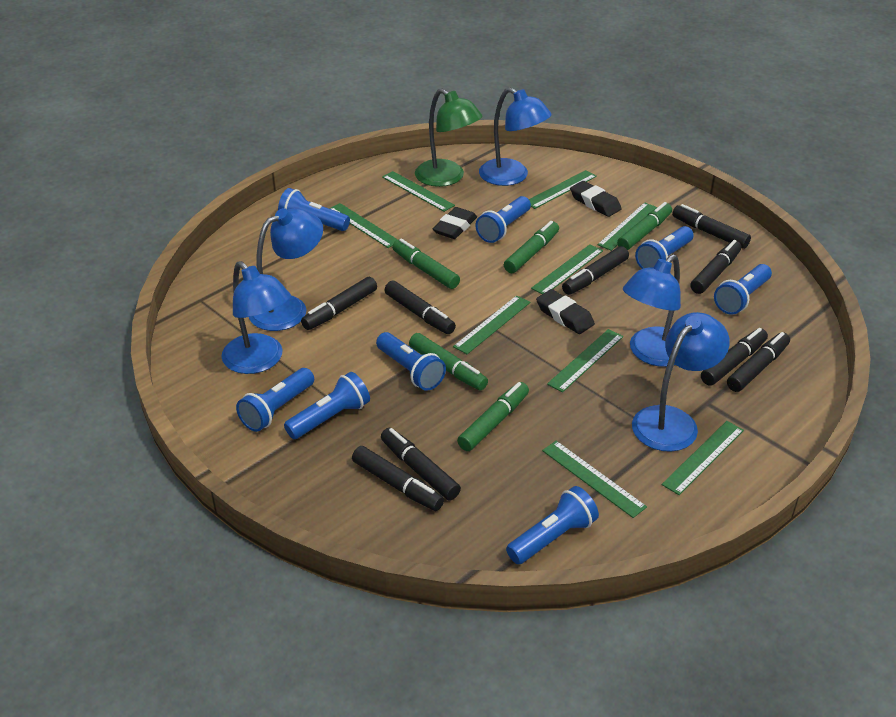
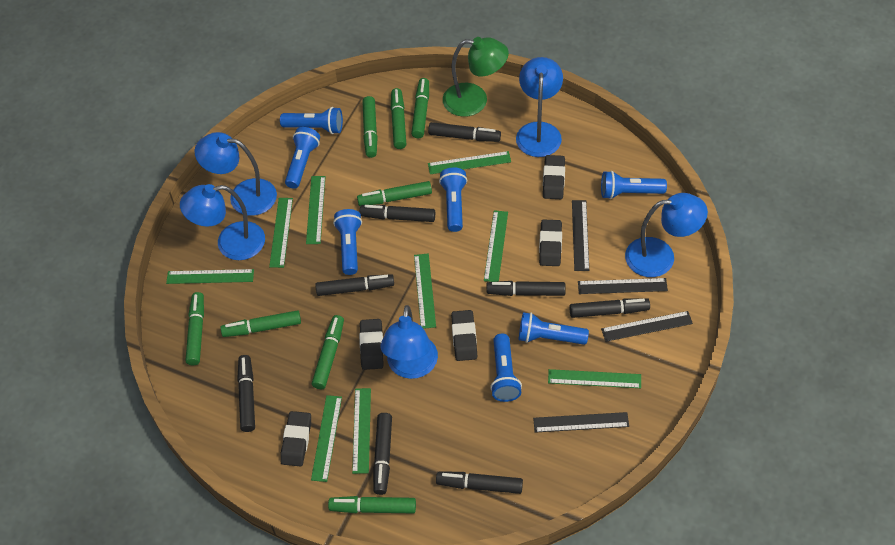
black eraser: [433,207,477,239] [536,289,595,334] [570,181,622,217] = 3 -> [280,411,311,467] [359,319,384,370] [451,310,477,361] [539,219,562,266] [543,155,565,199] = 5
black marker: [301,277,377,330] [352,446,444,511] [381,428,461,500] [385,281,456,334] [562,246,629,295] [672,204,751,249] [690,240,741,294] [701,328,768,386] [727,332,790,392] = 9 -> [237,355,255,432] [316,274,394,296] [360,205,435,222] [373,413,392,495] [428,122,501,142] [436,471,523,494] [486,281,566,296] [569,298,650,318] = 8
black ruler: none = 0 -> [533,412,629,433] [572,200,589,271] [578,278,668,294] [601,311,693,342] = 4
blue flashlight: [236,368,314,432] [278,188,350,231] [284,372,370,439] [376,332,446,391] [476,196,531,243] [506,486,599,564] [635,226,694,269] [714,264,772,315] = 8 -> [280,107,343,134] [285,127,320,189] [333,209,362,275] [439,167,467,232] [490,333,522,402] [519,312,589,345] [601,171,667,199] = 7
green marker: [392,239,460,289] [409,333,488,390] [457,382,529,451] [504,221,559,273] [617,202,672,250] = 5 -> [185,292,204,365] [221,310,301,337] [312,315,344,389] [328,496,416,513] [357,181,432,206] [362,96,378,158] [391,88,406,149] [411,78,429,138] = 8

